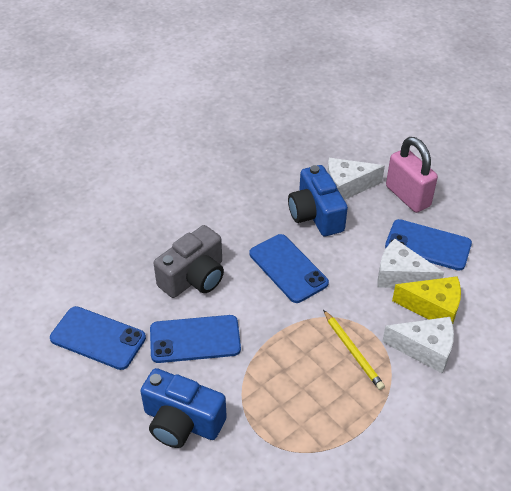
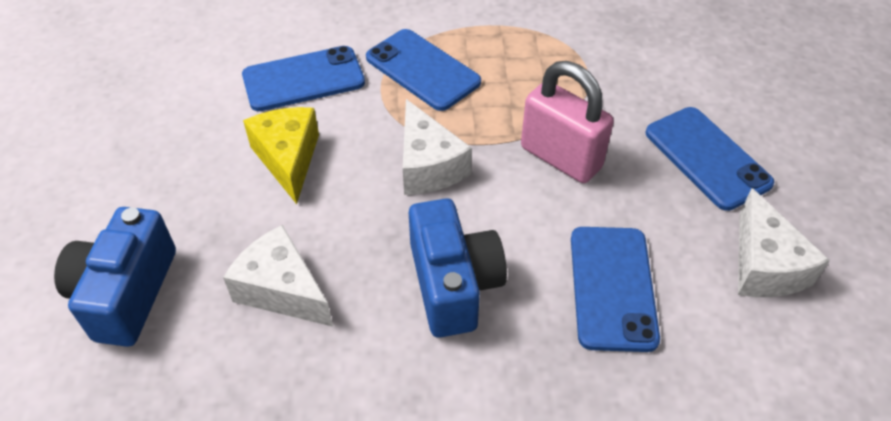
grey camera: [154,225,224,298] = 1 -> none = 0
yellow pencil: [323,310,385,390] = 1 -> none = 0

